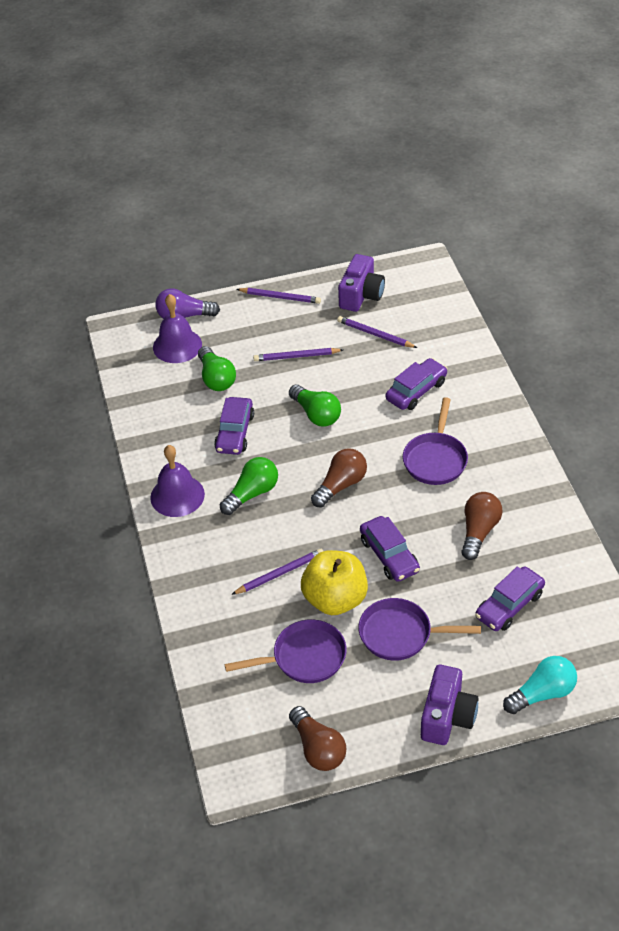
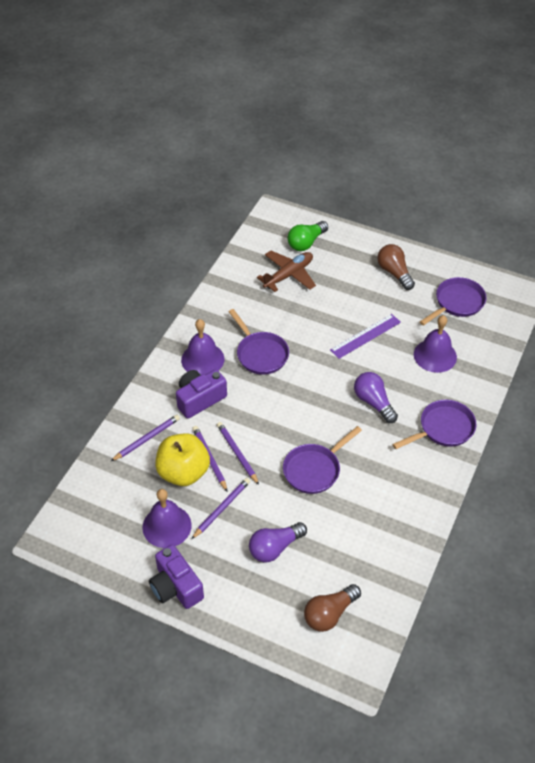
brown light bulb: [289,706,346,771] [311,448,367,508] [461,492,503,560] = 3 -> [304,584,361,632] [377,244,415,290] = 2
brown plane: none = 0 -> [257,250,316,292] = 1
green light bulb: [198,346,236,391] [220,457,278,515] [289,385,341,427] = 3 -> [288,221,328,251] = 1
purple bell: [150,445,205,517] [153,294,202,363] = 2 -> [142,489,192,548] [181,319,224,375] [414,315,457,373] = 3
purple car: [214,397,254,455] [360,516,420,582] [386,358,448,410] [475,566,545,631] = 4 -> none = 0
purple light bulb: [155,288,220,319] = 1 -> [249,522,307,563] [354,372,398,423] = 2
purple pan: [224,619,347,683] [358,598,481,661] [403,397,468,485] = 3 -> [229,309,289,375] [283,426,362,494] [393,400,476,449] [420,277,487,326] = 4
purple ruler: none = 0 -> [330,314,401,359] = 1
turquoise light bulb: [503,656,577,714] = 1 -> none = 0

